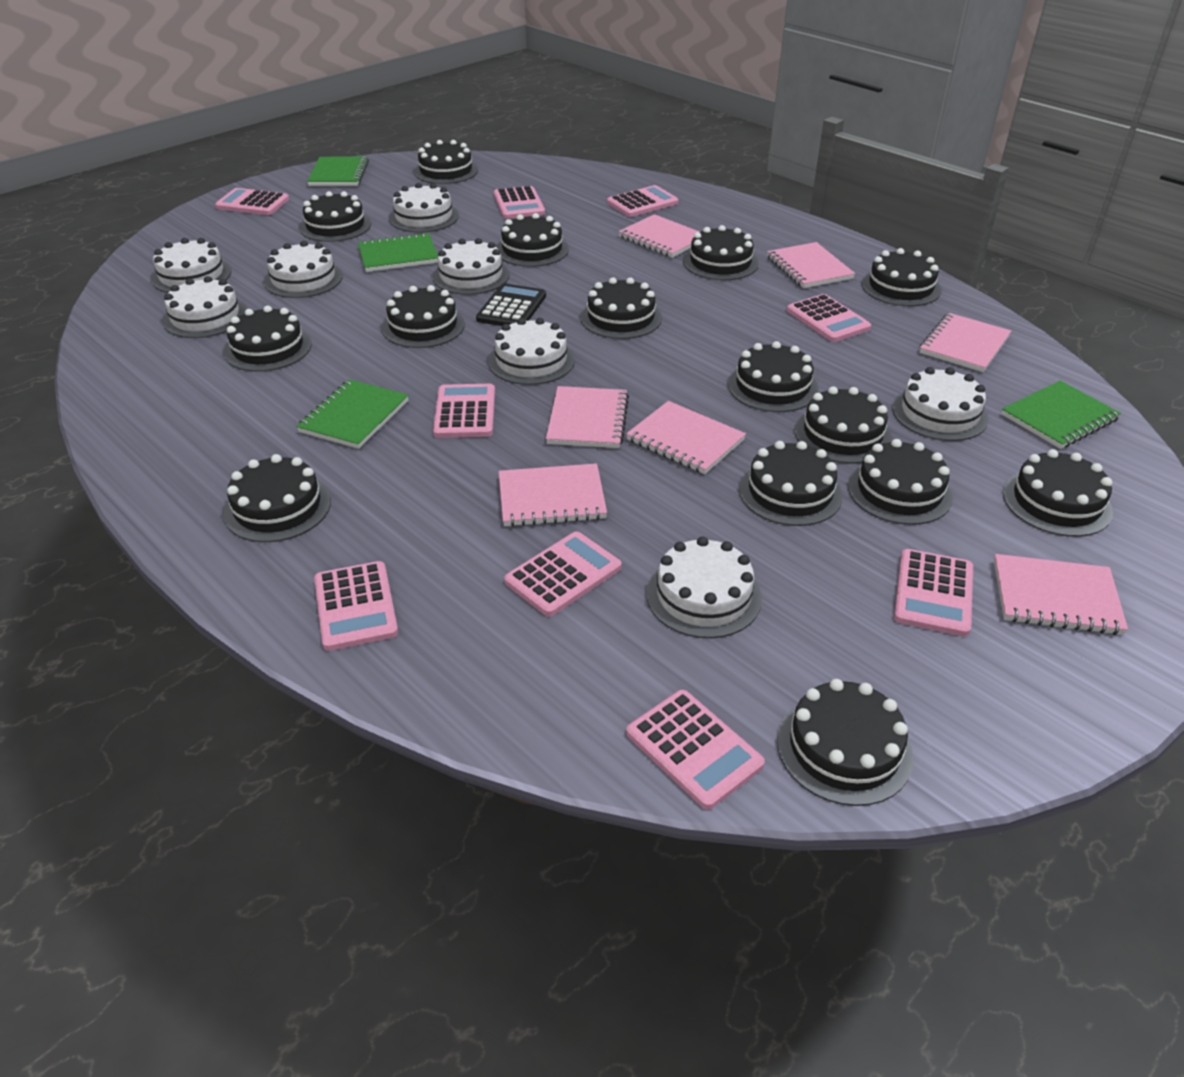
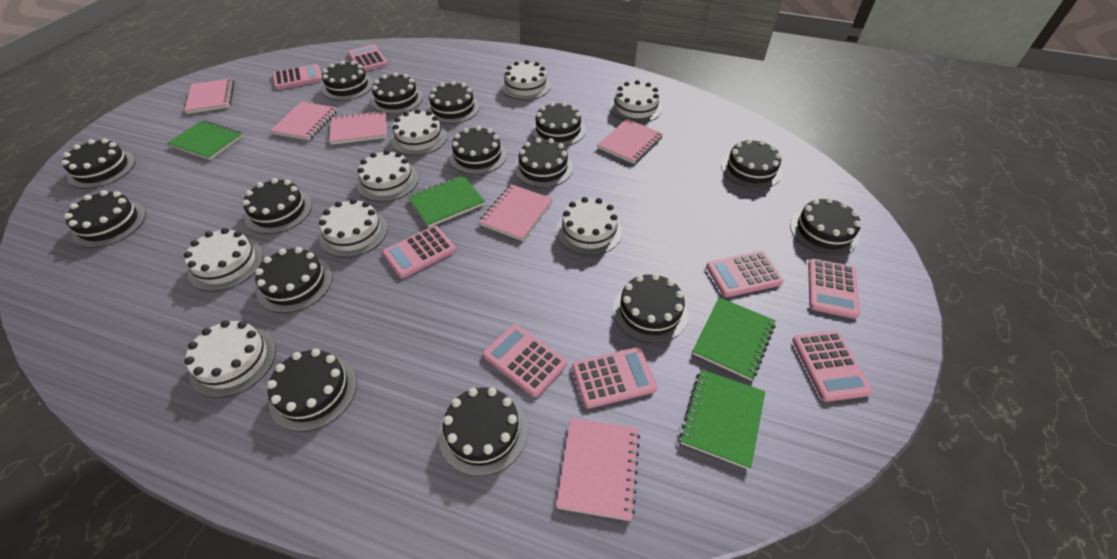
black calculator: [476,283,546,326] = 1 -> none = 0
pink calculator: [215,188,289,215] [314,561,398,651] [433,384,495,438] [494,186,545,219] [504,531,622,617] [607,185,678,217] [626,690,765,810] [787,294,871,342] [894,549,973,636] = 9 -> [273,64,322,90] [348,45,388,71] [382,226,456,279] [483,324,567,397] [572,347,657,409] [706,251,784,297] [792,331,873,402] [808,259,860,319] = 8
pink notebook: [499,463,607,527] [546,386,629,448] [618,214,700,258] [626,401,746,474] [767,242,855,288] [920,313,1011,372] [994,554,1128,635] = 7 -> [184,78,235,114] [270,102,337,140] [329,110,387,145] [479,184,553,241] [556,418,640,521] [597,119,663,164] = 6

